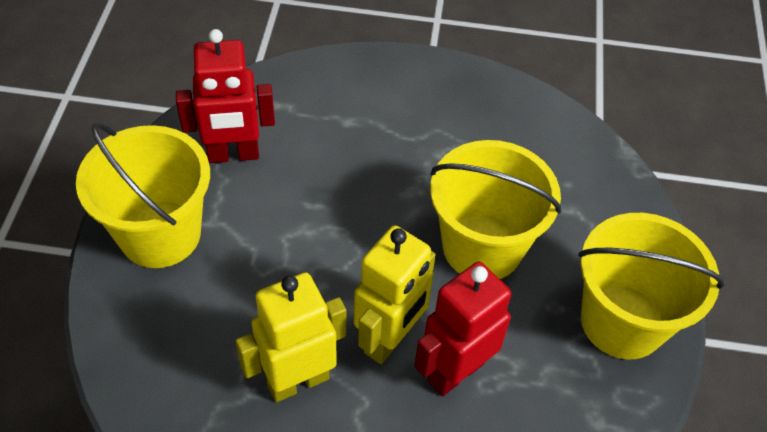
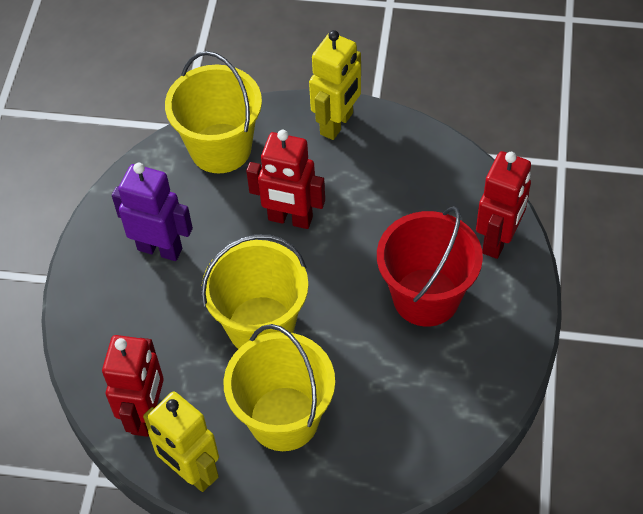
purple robot: none = 0 -> [112,163,193,261] = 1
red bucket: none = 0 -> [377,206,483,327] = 1
red robot: [176,29,275,163] [414,262,511,396] = 2 -> [102,335,164,437] [246,130,325,229] [476,151,531,259] = 3

